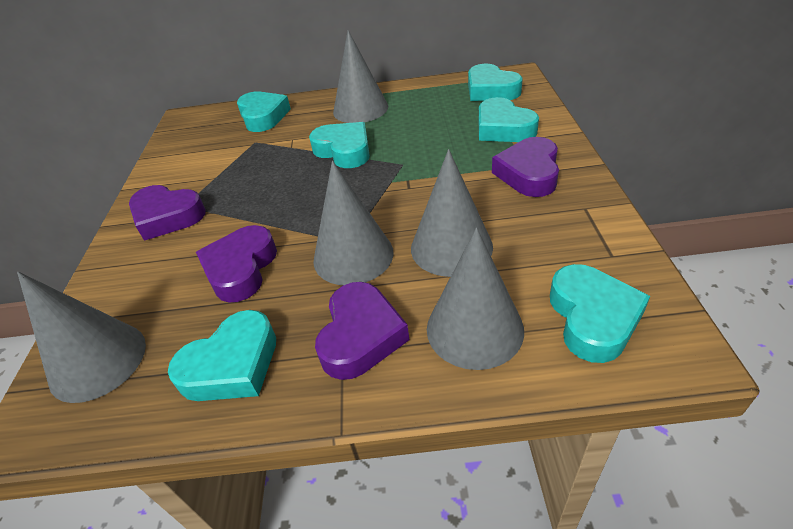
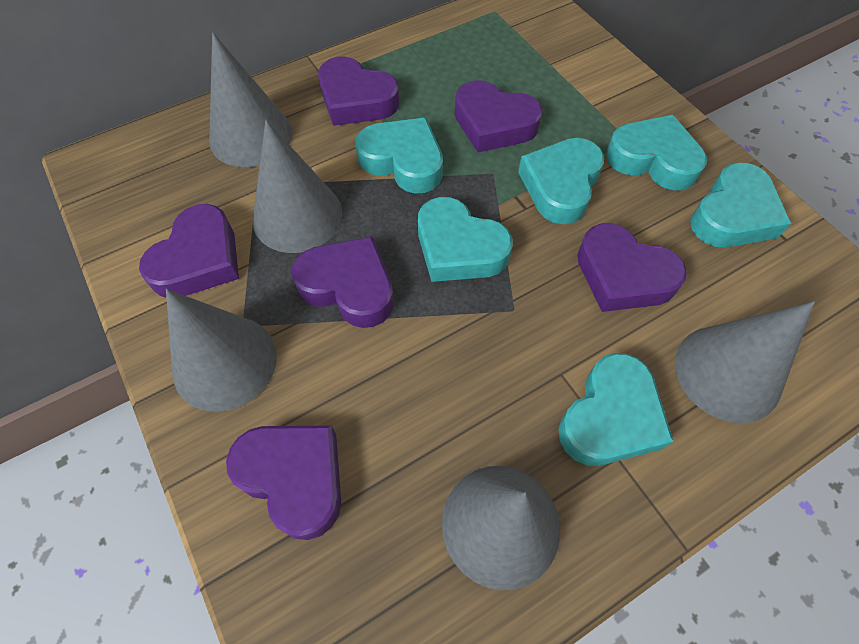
purple heart: [129,185,206,241] [196,225,277,303] [315,282,409,380] [492,137,559,197] = 4 -> [139,204,239,297] [226,426,341,540] [292,237,394,328] [318,56,399,126] [455,80,543,153] [577,223,687,312] = 6

